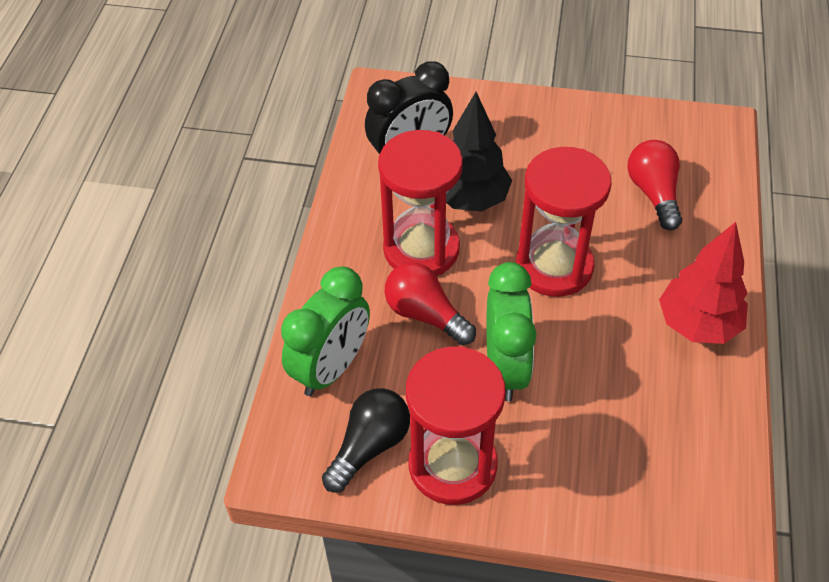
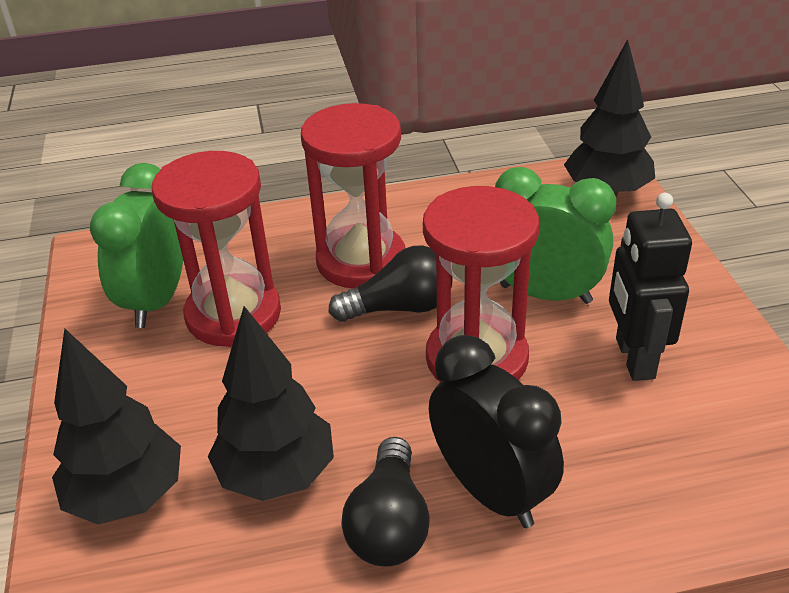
black light bulb: [322,388,410,493] = 1 -> [329,245,453,322] [341,437,430,567] = 2
black robot: none = 0 -> [609,193,692,381] = 1
black tree: [446,92,512,212] = 1 -> [52,328,181,524] [208,306,334,501] [564,39,655,196] = 3
red light bulb: [385,262,476,345] [627,140,682,230] = 2 -> none = 0
red tree: [659,222,748,344] = 1 -> none = 0

